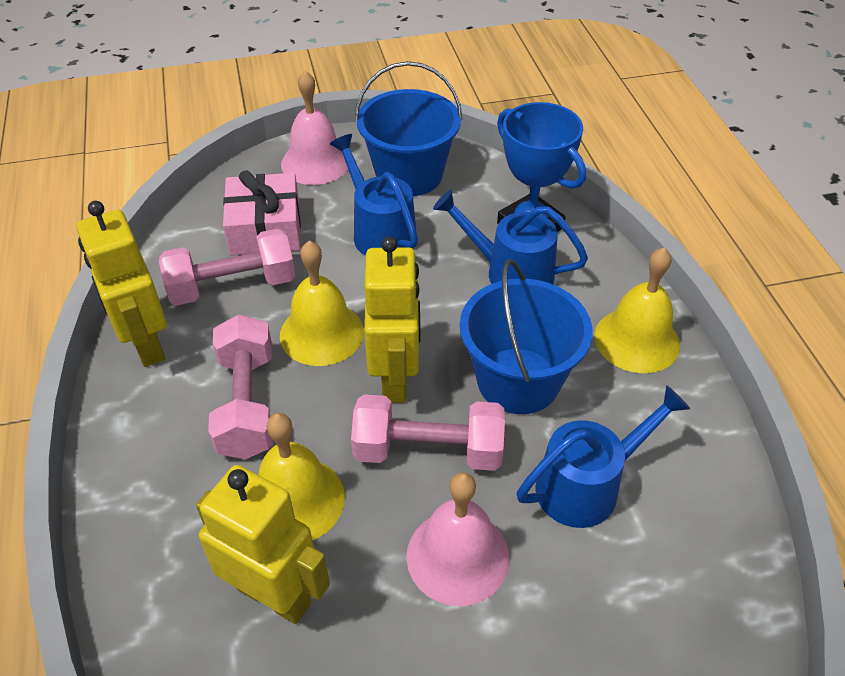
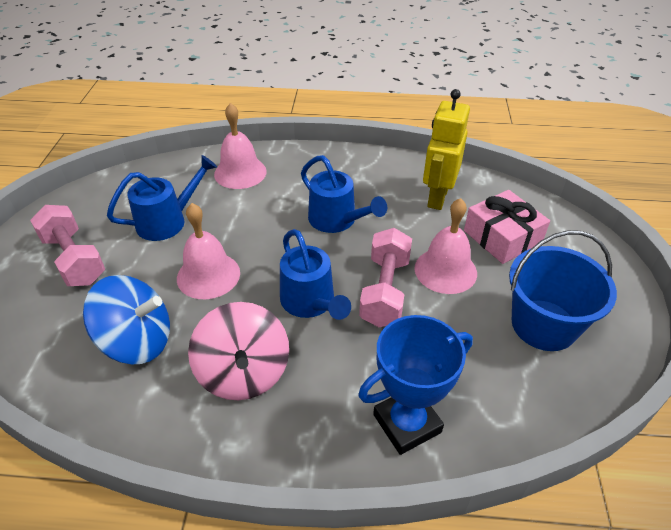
blue bucket: [355,61,462,196] [460,259,593,414] = 2 -> [509,230,617,351] = 1
blue spinning top: none = 0 -> [83,275,170,364] = 1
pink bell: [281,71,348,185] [406,472,509,606] = 2 -> [177,203,240,299] [214,103,267,189] [414,198,477,294] = 3
pink dumbbell: [159,229,295,306] [208,314,273,459] [351,394,505,471] = 3 -> [30,205,105,286] [359,228,412,327] = 2
pink spinning top: none = 0 -> [188,302,289,400] = 1
yellow bell: [258,413,345,540] [280,241,364,366] [594,248,680,373] = 3 -> none = 0
yellow robot: [76,201,167,367] [196,465,330,624] [364,236,420,403] = 3 -> [423,89,470,210] = 1

